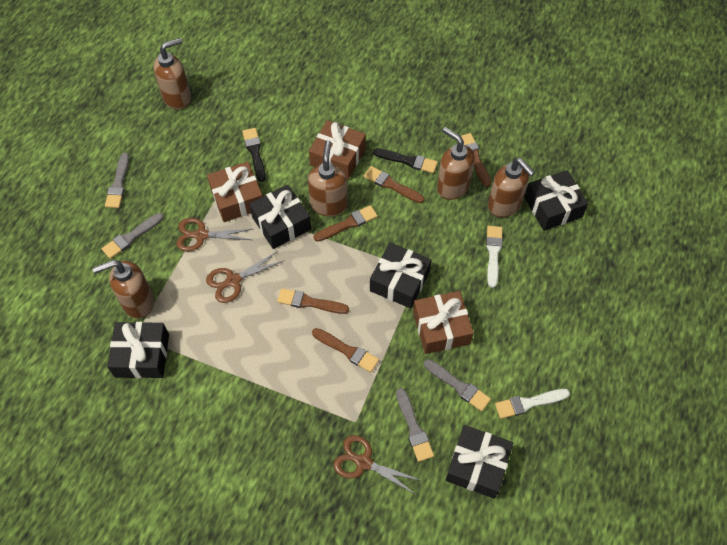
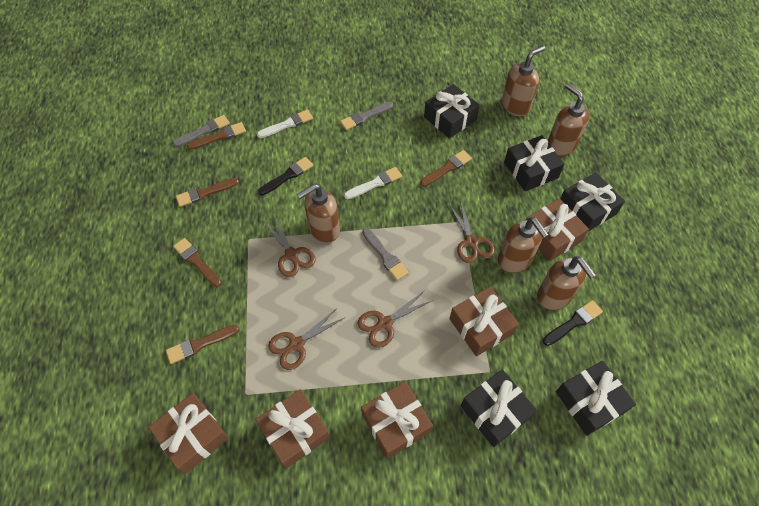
brown gift: [207,162,263,222] [309,120,366,179] [413,291,474,354] = 3 -> [148,393,229,474] [255,389,330,469] [361,381,433,459] [449,287,519,356] [526,199,589,261] = 5
brown scissors: [176,218,253,251] [206,251,283,303] [334,435,423,495] = 3 -> [263,217,316,277] [268,307,346,370] [357,290,433,348] [449,202,495,263] = 4
grey brush: [102,213,164,259] [105,153,129,208] [396,388,434,462] [424,359,491,411] = 4 -> [173,115,230,147] [340,102,393,130] [362,228,408,280] = 3

